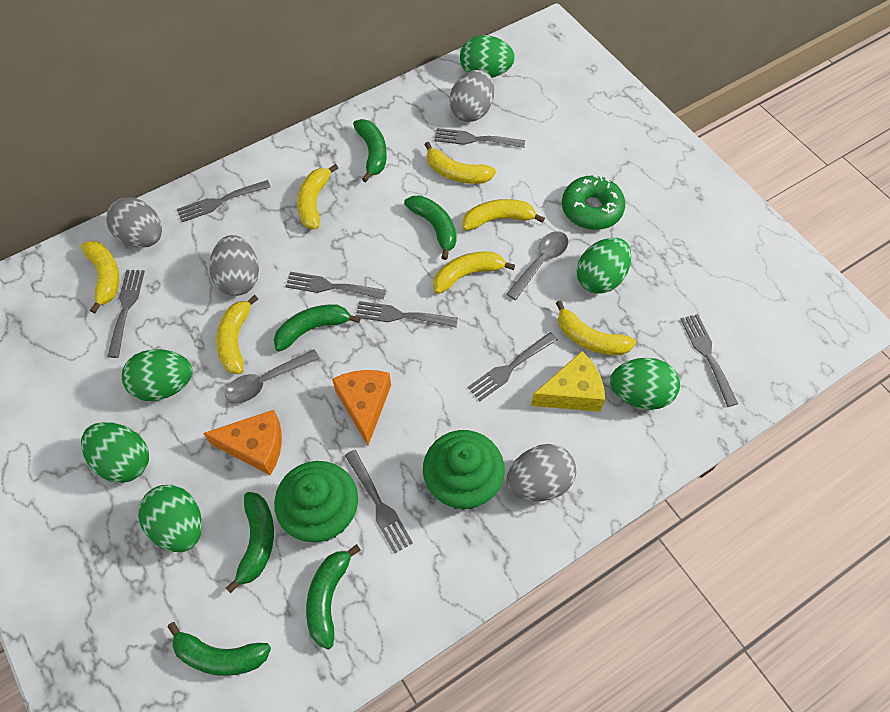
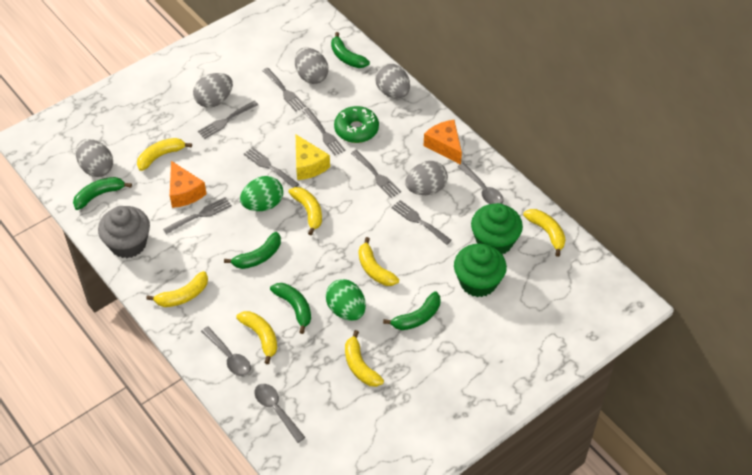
green banana: [167,622,271,676] [226,492,274,593] [274,305,361,352] [306,544,361,650] [353,119,387,182] [404,196,456,260] = 6 -> [73,177,132,210] [224,232,281,269] [270,283,311,334] [331,32,370,68] [383,291,440,330] = 5
green egg: [81,422,149,483] [122,349,193,401] [138,485,202,552] [460,35,515,78] [576,238,632,294] [610,358,680,410] = 6 -> [240,176,283,211] [326,279,366,321] = 2
grey cupcake: none = 0 -> [98,206,150,258] = 1
grey egg: [106,197,162,248] [209,235,259,296] [449,70,494,122] [506,444,576,501] = 4 -> [76,139,113,177] [193,73,233,108] [295,48,329,84] [375,64,410,98] [405,161,448,195] = 5
grey fork: [107,270,145,358] [177,180,271,222] [285,272,386,299] [345,450,413,554] [355,301,458,328] [434,128,525,148] [468,332,558,401] [681,314,738,407] = 8 -> [163,197,232,234] [198,101,258,139] [244,147,299,188] [262,68,306,112] [303,108,345,155] [351,150,401,198] [391,200,452,245] = 7
grey spoon: [225,349,320,403] [506,231,568,300] = 2 -> [201,326,251,376] [254,384,306,443] [458,163,504,204] = 3

